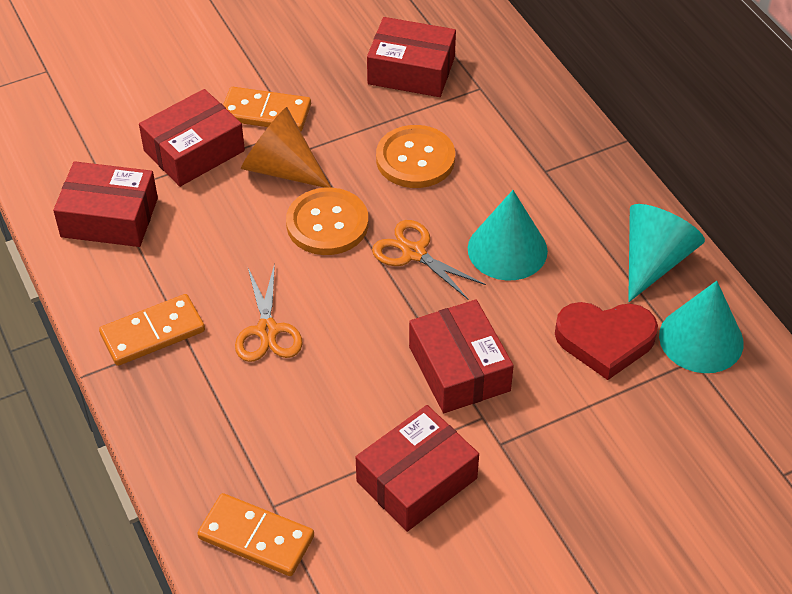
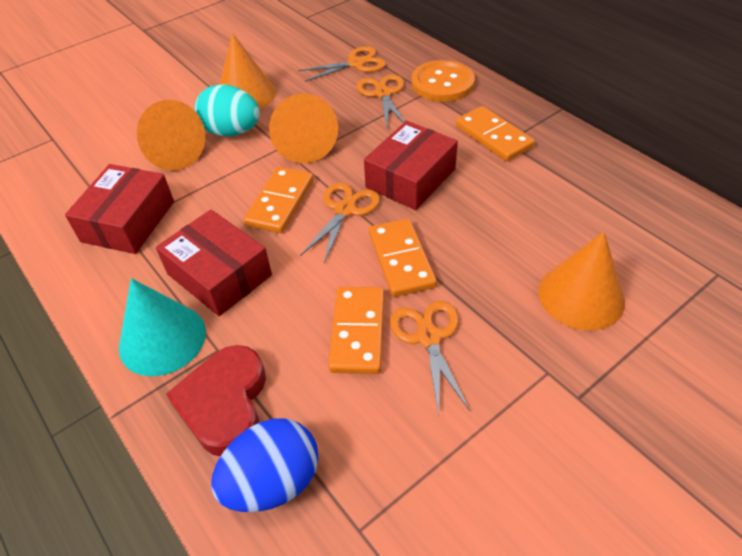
blue egg: none = 0 -> [211,418,318,512] = 1
orange button: [286,188,368,255] [376,125,455,188] = 2 -> [411,60,475,102] = 1
orange cone: [241,107,331,188] = 1 -> [137,100,205,170] [220,33,276,109] [269,93,338,163] [538,232,625,330] = 4
orange domino: [99,294,205,366] [197,493,314,576] [223,87,311,131] = 3 -> [244,167,314,233] [328,287,385,374] [369,218,437,297] [456,106,535,161] = 4
orange scissors: [235,263,303,362] [372,220,486,300] = 2 -> [298,46,386,82] [300,182,380,263] [356,74,405,128] [390,301,470,415] = 4
red box: [53,161,158,247] [139,89,245,187] [356,405,479,532] [367,17,456,97] [409,300,514,413] = 5 -> [65,164,174,254] [156,210,272,316] [364,121,458,210] = 3
turquoise cone: [468,190,548,281] [628,204,705,302] [659,281,744,373] = 3 -> [119,278,206,376] = 1
turquoise egg: none = 0 -> [195,84,260,137] = 1

